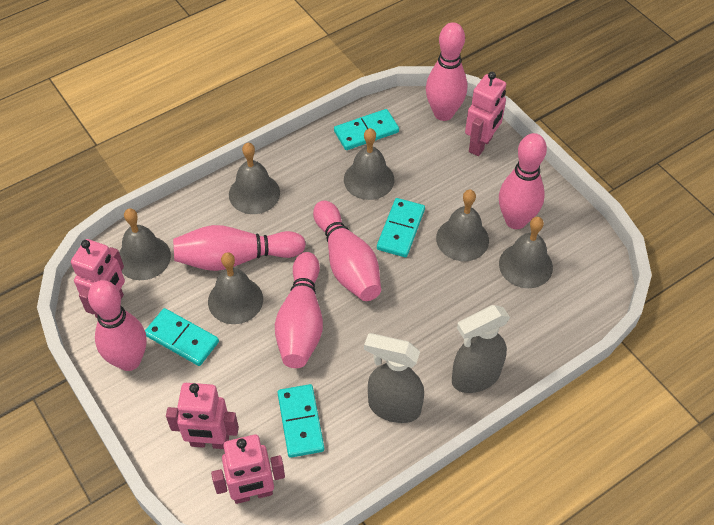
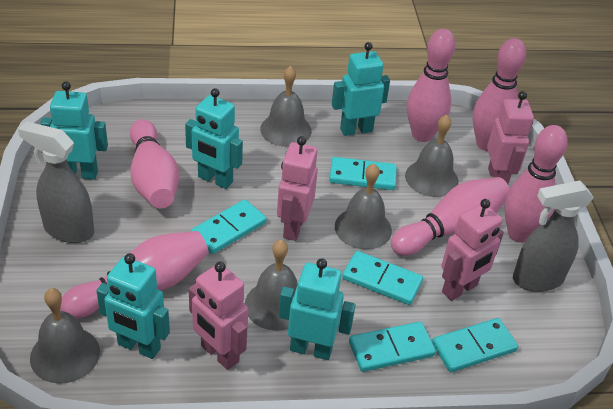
grey bell: [119,208,171,280] [208,252,263,324] [229,143,280,214] [344,128,394,200] [436,190,489,261] [499,217,553,288] = 6 -> [30,288,100,384] [245,240,298,331] [260,66,312,147] [335,164,392,250] [405,115,459,197] = 5
turquoise domino: [145,308,219,366] [277,384,324,458] [334,109,399,150] [377,198,425,257] = 4 -> [191,199,267,254] [329,157,397,190] [342,251,423,305] [349,322,436,372] [432,318,518,372] = 5
turquoise robot: none = 0 -> [40,81,108,180] [96,253,170,359] [185,88,243,189] [279,258,356,360] [332,42,390,136] = 5

